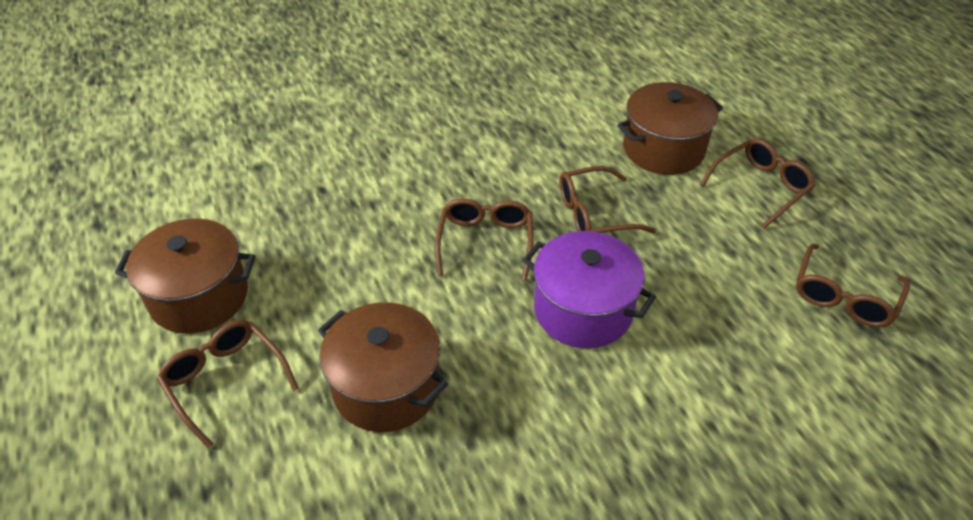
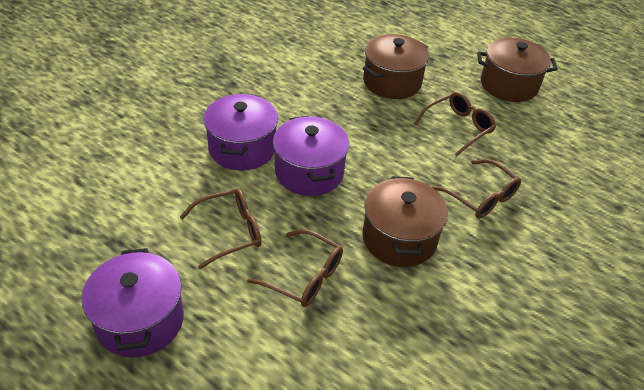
brown glasses: [157,320,299,449] [435,198,533,281] [560,166,656,233] [700,138,815,229] [796,244,910,327] = 5 -> [180,188,262,269] [247,229,343,307] [414,92,496,157] [432,159,521,219] = 4
purple pot: [522,231,656,348] = 1 -> [82,248,184,358] [203,93,278,171] [273,116,349,196] = 3

